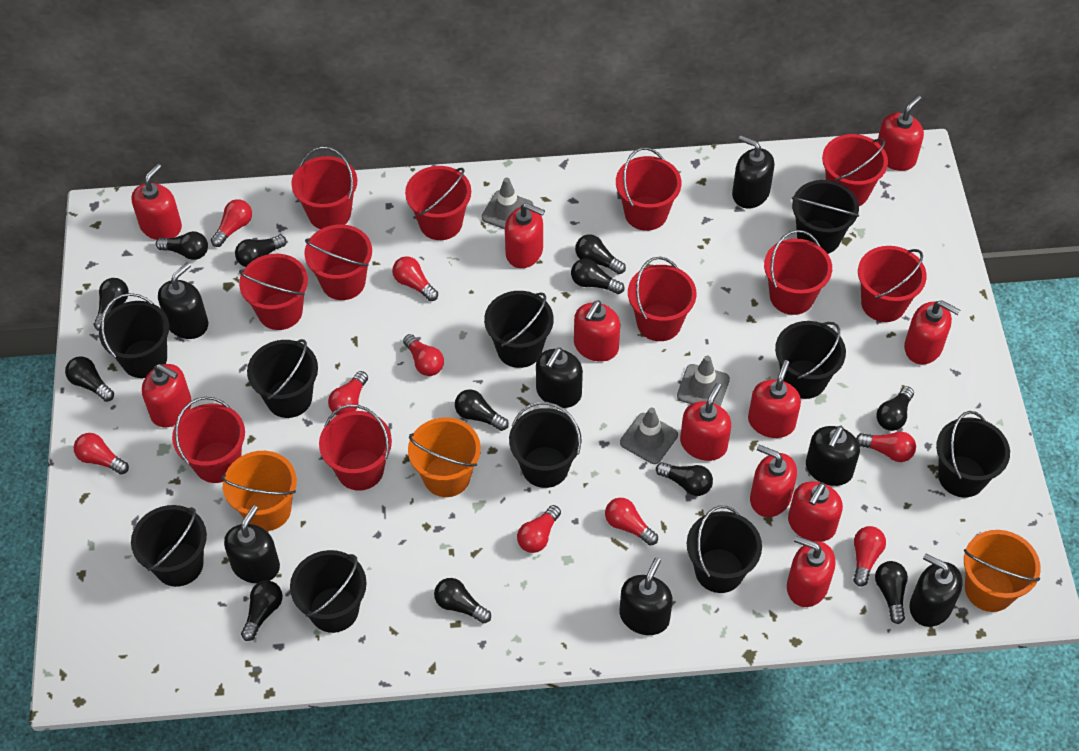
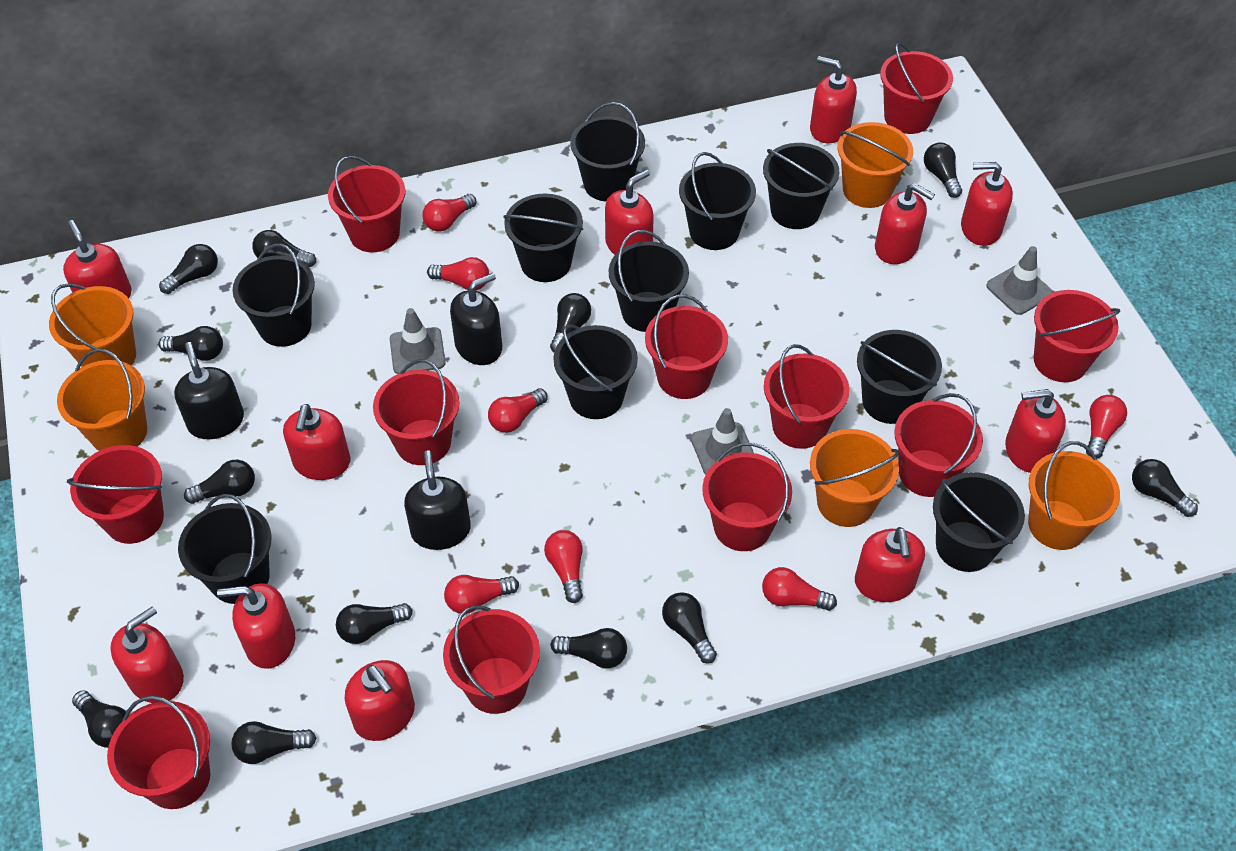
black soap dispenser: [158,262,208,339] [224,505,280,584] [536,347,583,408] [620,557,673,635] [732,135,775,209] [806,426,860,486] [910,554,963,627] = 7 -> [174,342,244,439] [404,450,471,550] [450,273,502,365] = 3
orange bucket: [222,451,297,531] [408,417,481,497] [964,530,1041,612] = 3 -> [49,284,136,367] [57,348,147,451] [810,429,899,527] [838,122,913,208] [1028,441,1120,550] = 5
red light bulb: [74,433,129,475] [211,199,252,247] [328,371,368,416] [392,256,438,301] [403,334,444,376] [517,505,561,553] [605,498,658,546] [853,526,886,587] [856,432,916,462] = 9 -> [423,194,476,232] [427,257,489,291] [444,575,519,614] [488,388,548,433] [544,530,583,603] [762,567,837,611] [1086,395,1127,458] = 7

